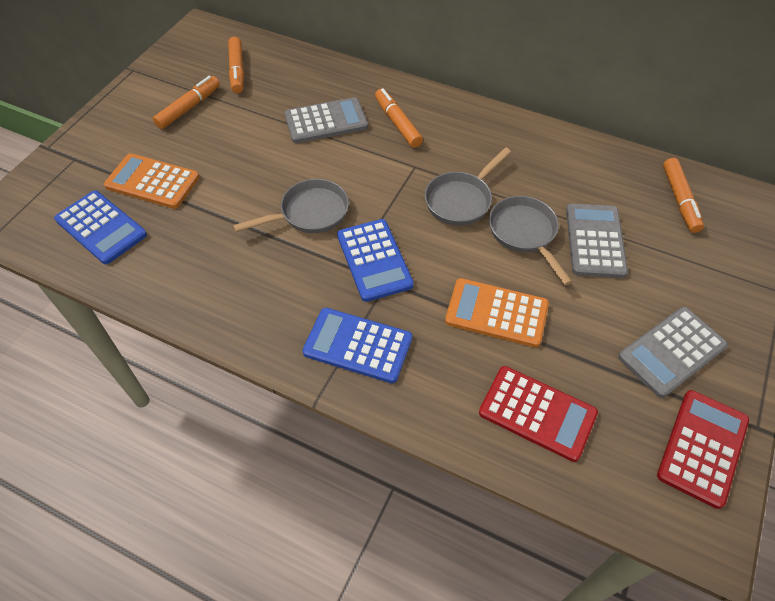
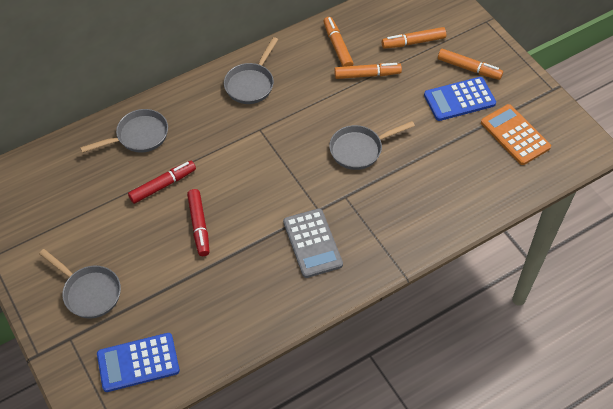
blue calculator: [54,191,147,264] [303,308,412,383] [337,219,414,302] = 3 -> [97,333,180,392] [424,77,496,121] = 2
grey calculator: [285,97,368,143] [566,203,628,278] [618,307,728,398] = 3 -> [283,208,343,278] = 1
grey pan: [233,179,349,233] [425,147,511,226] [489,196,572,285] = 3 -> [39,249,121,319] [80,109,168,153] [224,37,278,104] [329,121,415,170] = 4
orange calculator: [104,153,200,209] [445,278,549,347] = 2 -> [481,104,551,165] = 1
red calculator: [479,366,598,462] [657,390,749,509] = 2 -> none = 0
red marker: none = 0 -> [128,161,196,204] [187,189,210,256] = 2

